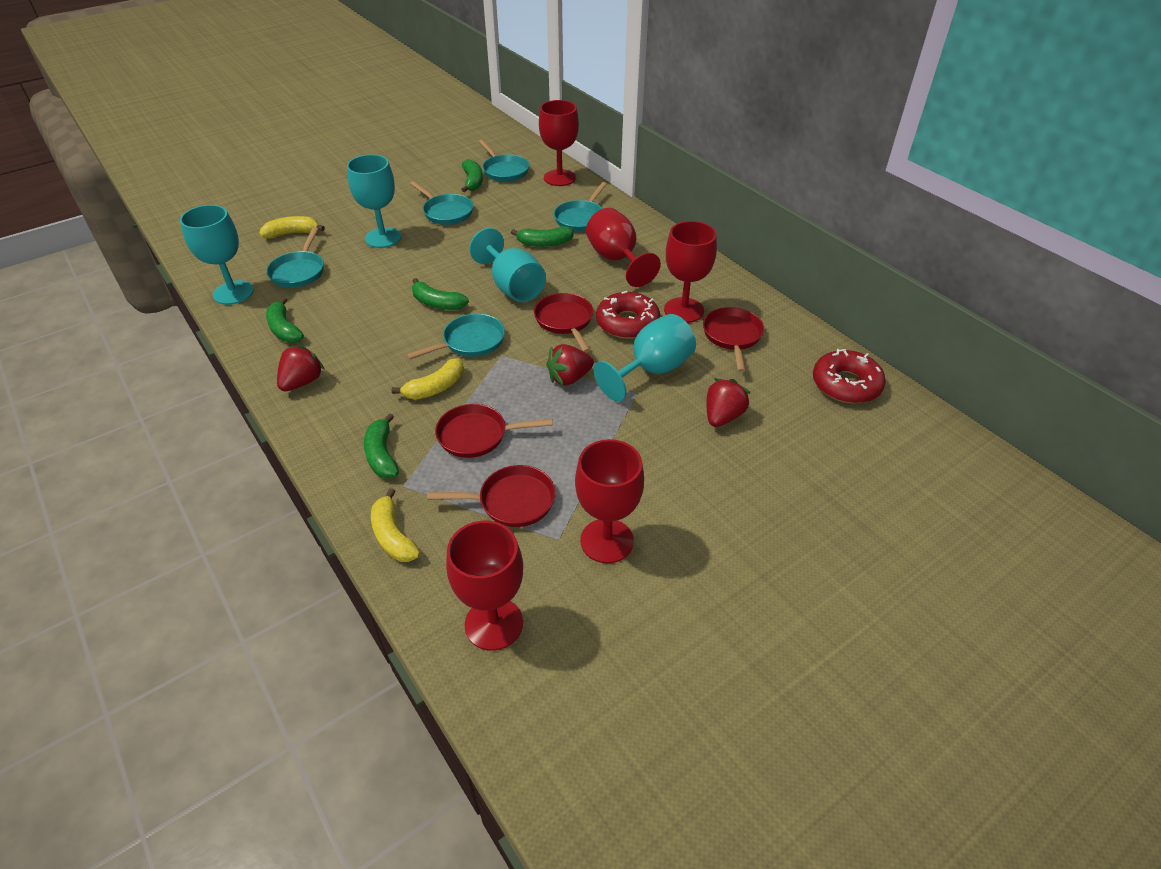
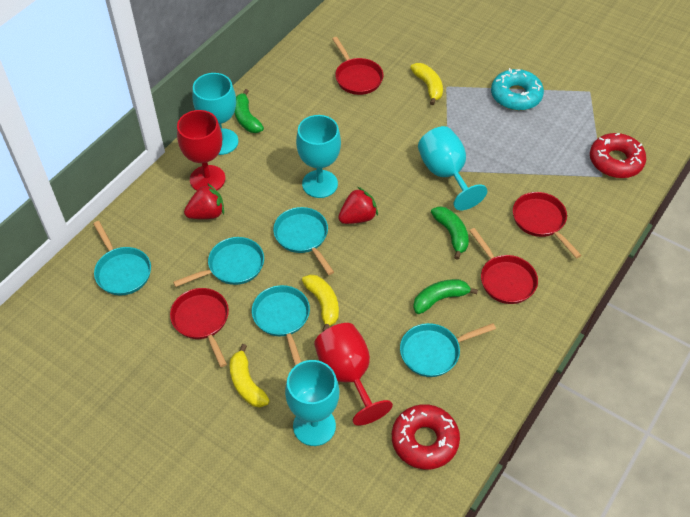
green banana: [266,297,304,343] [364,413,399,478] [412,278,469,310] [461,159,483,192] [511,226,574,247] = 5 -> [234,89,264,133] [413,279,478,314] [431,206,469,260] = 3
red goblet: [446,521,523,651] [539,100,579,186] [575,439,644,563] [586,208,661,287] [664,221,717,323] = 5 -> [177,110,225,191] [314,323,393,426] = 2
red strawberry: [277,345,325,391] [546,344,594,386] [706,379,751,427] = 3 -> [184,183,224,219] [338,187,378,224] = 2
turquoise donut: none = 0 -> [491,68,544,111] = 1

